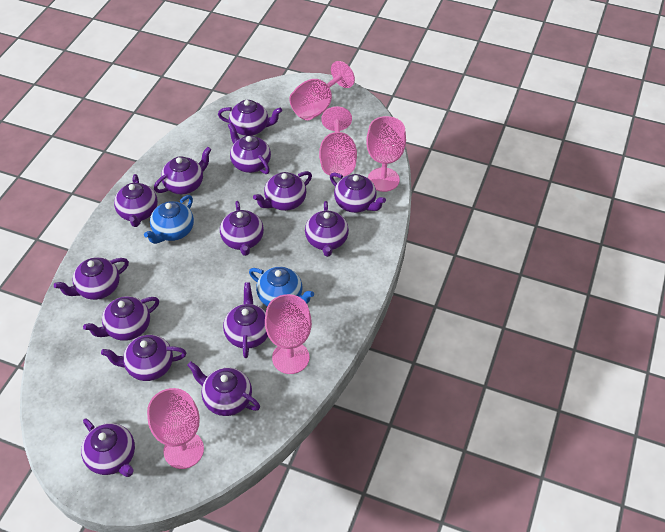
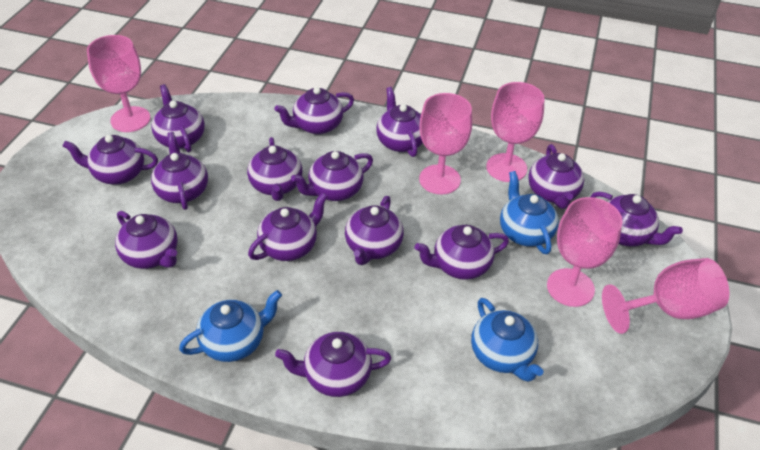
blue teapot: [144,195,194,244] [249,267,314,306] = 2 -> [179,290,282,362] [471,298,543,382] [500,171,559,254] = 3

